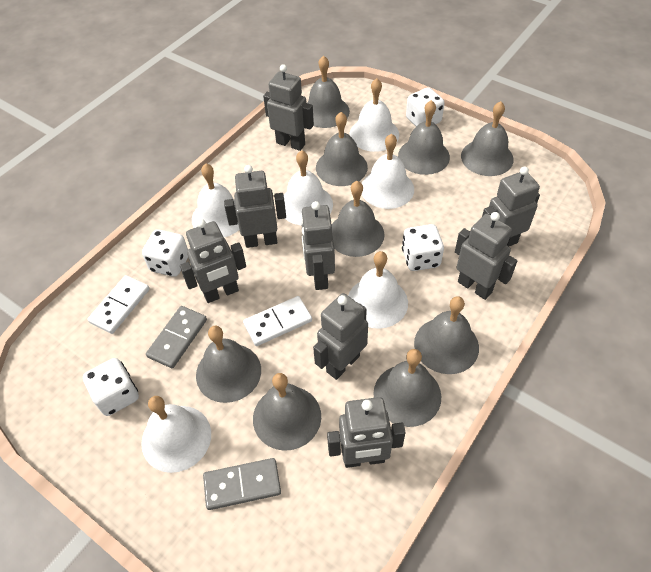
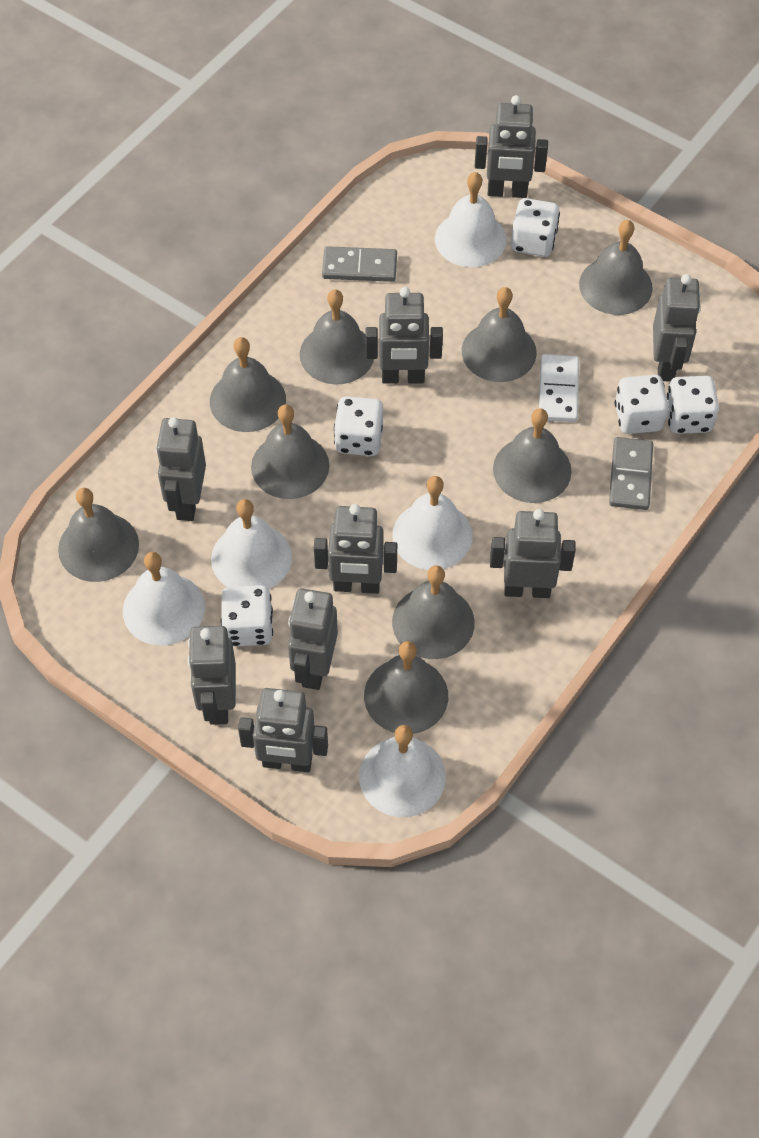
grey robot: [180,219,246,303] [224,165,286,248] [263,64,314,151] [301,201,335,290] [313,293,368,380] [327,397,405,468] [455,212,517,300] [482,166,540,246] = 8 -> [156,417,206,521] [187,626,236,725] [238,688,328,772] [288,588,338,690] [314,504,397,594] [366,287,443,384] [474,95,548,198] [490,509,576,598] [653,274,701,382] = 9
white bell: [141,396,211,473] [192,163,239,237] [284,150,333,225] [348,251,408,329] [349,78,399,152] [362,133,414,209] = 6 -> [123,552,205,646] [211,499,292,589] [359,725,446,817] [392,476,472,570] [435,172,507,267] = 5
white dice: [83,358,139,416] [142,229,188,277] [402,224,444,271] [406,87,445,126] = 4 -> [221,585,273,646] [334,396,383,456] [511,198,560,257] [614,375,669,434] [667,376,719,434] = 5
white domino: [87,275,150,334] [243,296,312,346] = 2 -> [539,354,579,422] = 1

